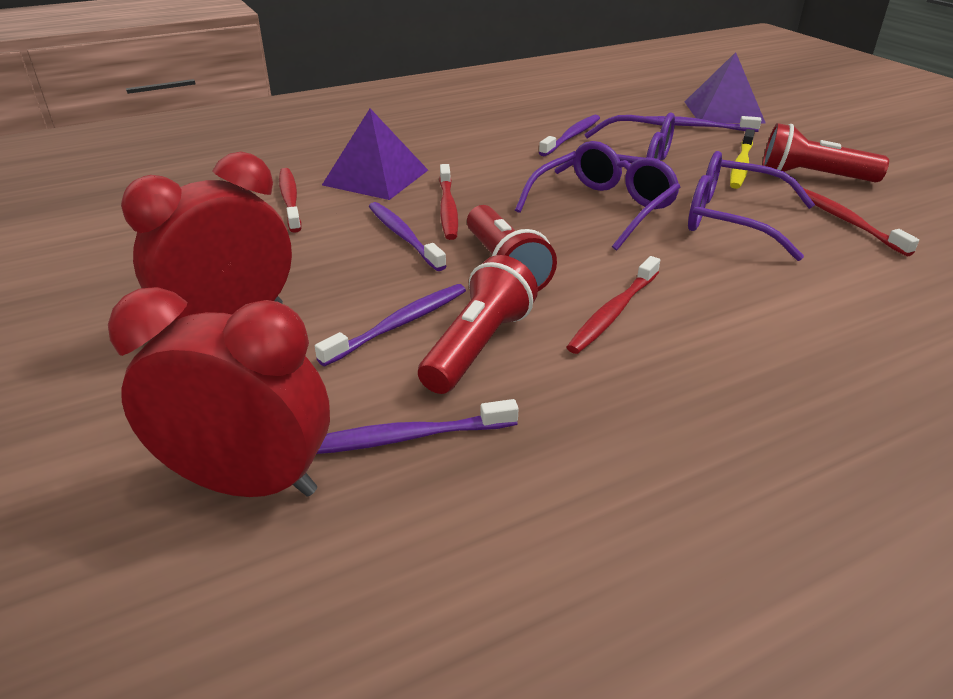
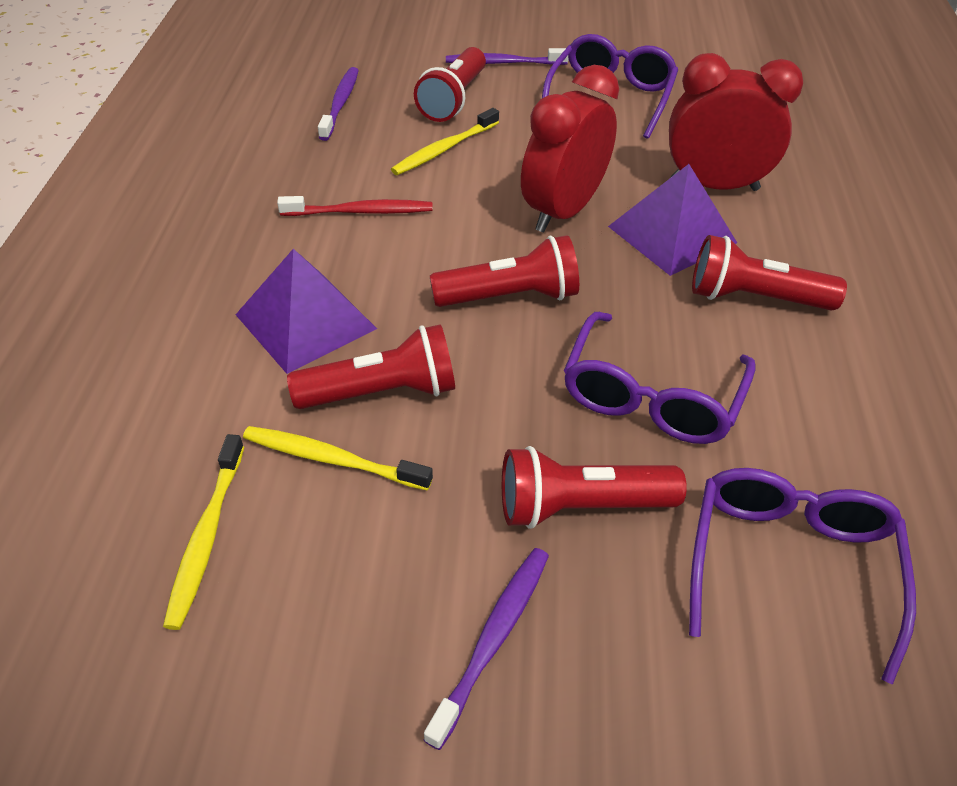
purple toothbrush: [315,284,466,366] [317,399,519,454] [369,202,447,271] [539,115,600,156] [645,116,761,132] = 5 -> [318,67,359,141] [424,548,549,750] [446,48,569,65] = 3
red flashlight: [418,255,538,394] [467,205,557,291] [762,123,889,183] = 3 -> [287,324,455,409] [414,47,486,122] [430,235,579,307] [502,446,687,529] [692,235,847,310] = 5
red toothbrush: [279,168,301,233] [439,164,458,240] [567,256,660,354] [795,188,919,256] = 4 -> [277,196,433,216] = 1
yellow toothbrush: [730,129,755,189] = 1 -> [163,434,244,630] [243,426,433,491] [391,108,499,175] = 3

